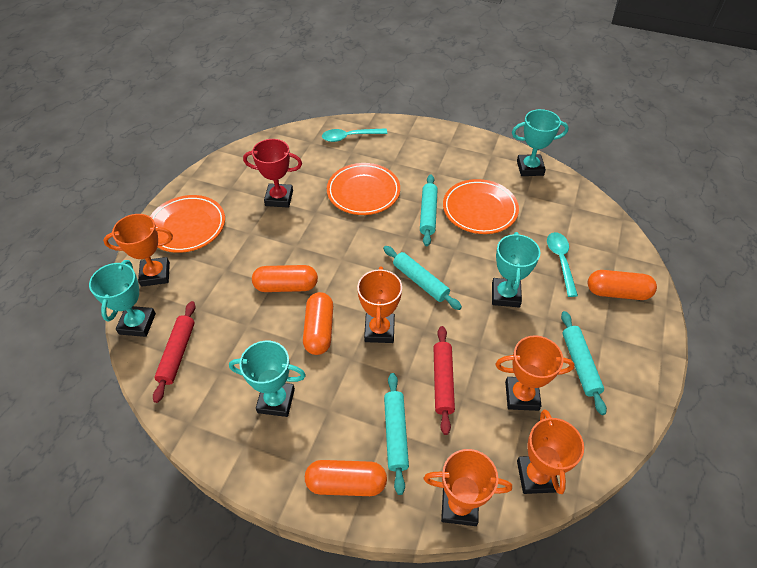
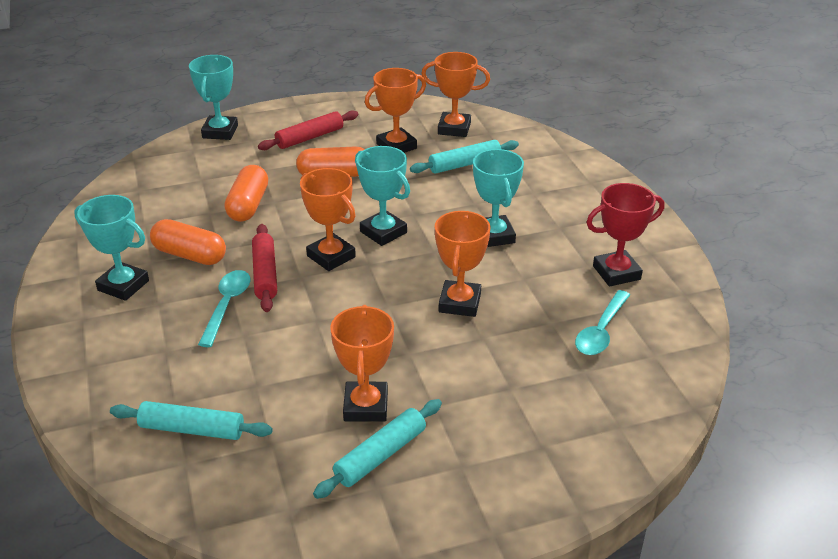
orange capsule: [252,265,318,292] [303,292,333,355] [305,460,387,496] [588,270,657,300] = 4 -> [150,219,226,265] [225,165,268,222] [296,146,365,177] = 3
orange plate: [150,195,225,253] [327,163,400,215] [443,179,519,234] = 3 -> none = 0
turquoise rolling pin: [383,246,462,310] [384,373,409,495] [420,175,438,246] [561,311,607,415] = 4 -> [110,401,273,440] [313,399,442,499] [410,140,519,174] = 3

